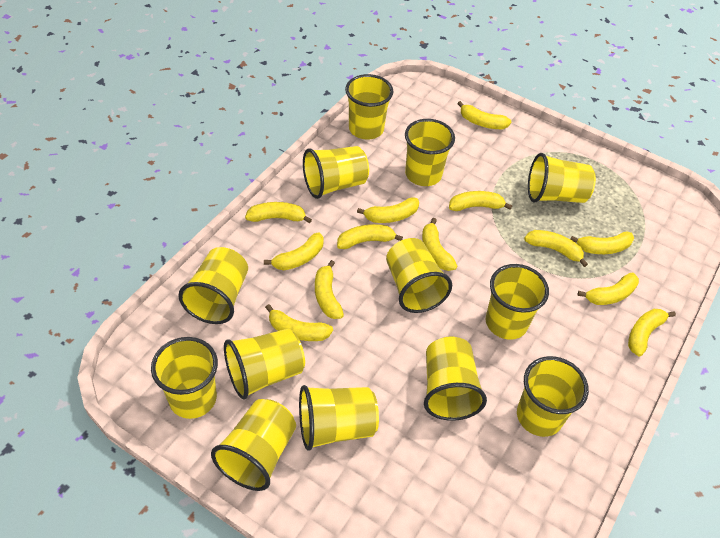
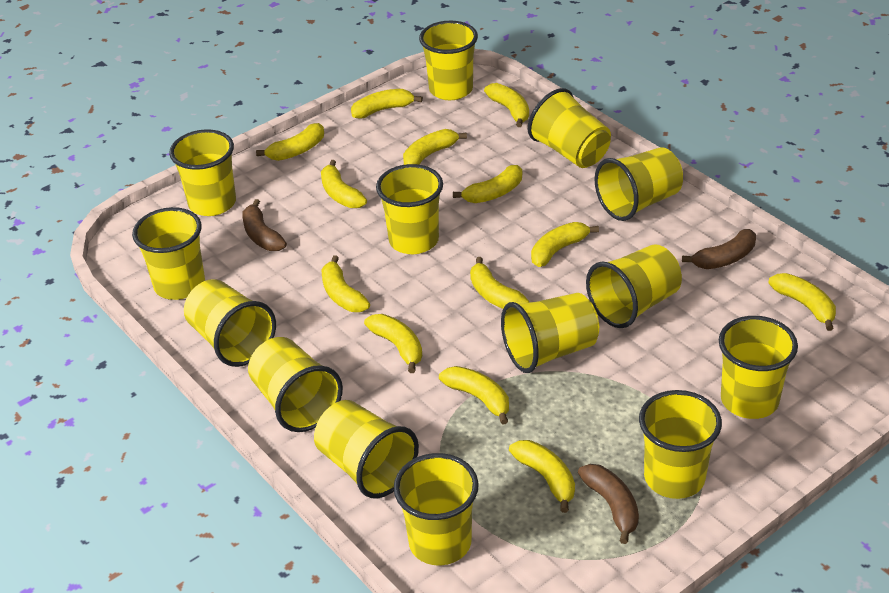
brown banana: none = 0 -> [242,199,287,251] [578,464,639,544] [682,229,756,269] = 3
yellow cup: [151,337,218,419] [178,247,248,324] [211,399,296,491] [224,329,305,400] [299,385,379,451] [303,146,369,199] [345,74,394,140] [386,238,452,313] [405,119,455,186] [424,337,487,421] [486,264,549,340] [517,356,589,437] [528,153,596,203] = 13 -> [132,207,205,300] [169,129,236,216] [184,279,276,367] [248,337,343,432] [314,400,419,498] [376,164,443,254] [393,453,479,566] [419,21,478,100] [501,293,599,373] [528,88,611,168] [586,244,682,328] [595,147,683,221] [639,390,722,499] [719,316,798,419] = 14

